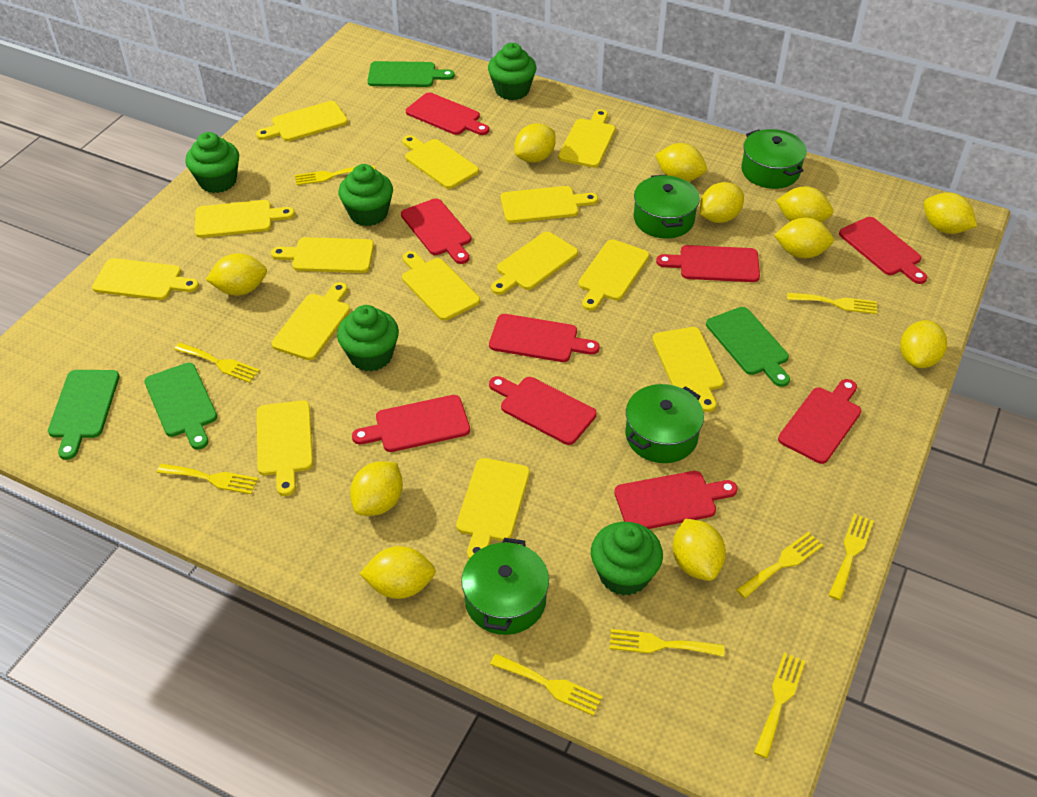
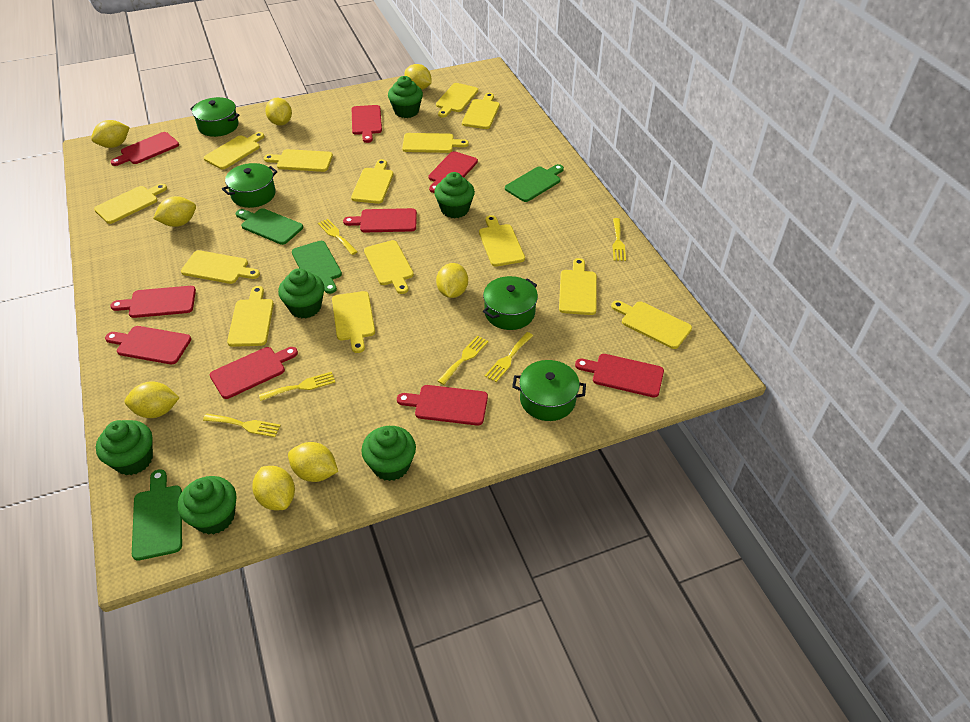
green cupcake: [185,132,239,193] [337,305,399,371] [338,164,393,226] [488,43,536,100] [591,522,663,596] = 5 -> [96,420,153,475] [178,476,236,535] [278,268,325,318] [361,426,416,481] [388,76,423,118] [434,172,475,218] = 6
yellow fork: [157,464,258,494] [174,343,260,383] [295,165,375,185] [490,654,602,716] [609,629,724,657] [736,532,823,598] [754,653,805,758] [787,293,877,314] [828,514,874,601] = 9 -> [203,414,281,437] [259,372,335,401] [318,219,358,255] [438,336,489,385] [485,332,533,382] [612,218,626,261] = 6
yellow lemon: [206,253,267,296] [350,461,403,516] [360,546,436,599] [514,123,556,163] [655,143,707,182] [673,519,726,581] [700,182,744,223] [774,218,834,258] [776,187,833,222] [900,320,947,368] [924,192,977,234] = 11 -> [91,120,130,148] [125,381,179,418] [153,196,196,227] [252,466,295,510] [265,98,292,126] [288,442,338,482] [404,64,432,90] [436,263,468,298] = 8

